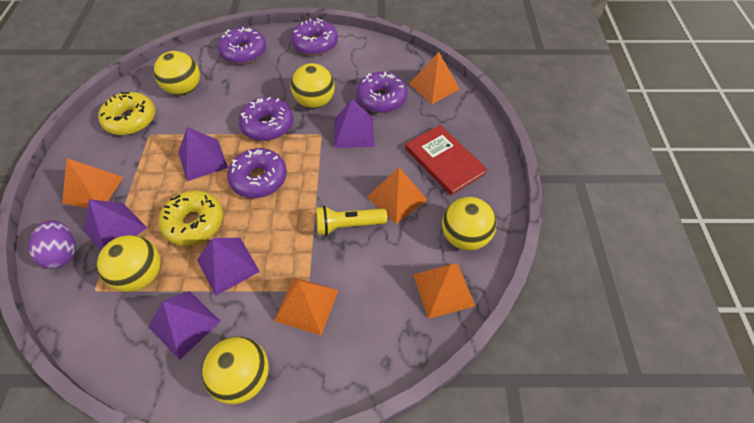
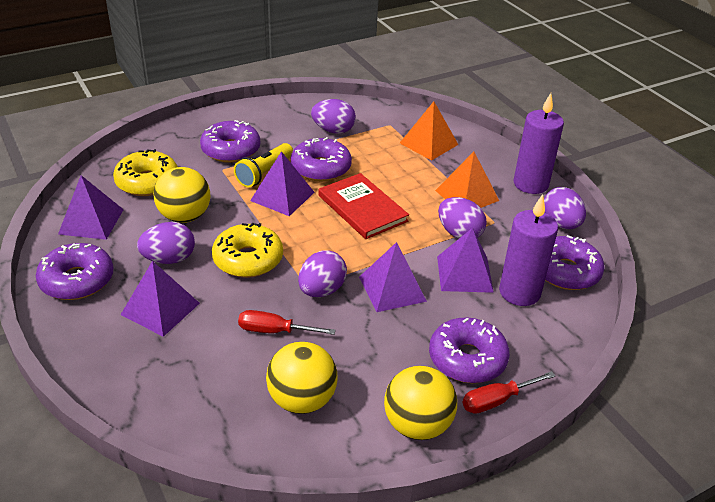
orange pyramid: [62,158,123,208] [274,277,339,335] [367,167,427,224] [409,52,460,104] [413,263,475,319] = 5 -> [400,101,459,161] [435,152,499,208] = 2
purple candle: none = 0 -> [499,194,558,306] [514,93,564,194] = 2
purple egg: [29,220,75,269] = 1 -> [137,222,195,264] [298,250,347,297] [311,99,356,134] [438,197,487,239] [544,187,586,229] = 5
red screwdriver: none = 0 -> [238,310,335,335] [463,371,555,414] = 2
yellow ball: [97,235,161,292] [154,51,200,95] [202,337,269,404] [291,63,335,108] [442,197,497,250] = 5 -> [153,167,210,223] [266,342,338,414] [384,366,457,440] = 3

